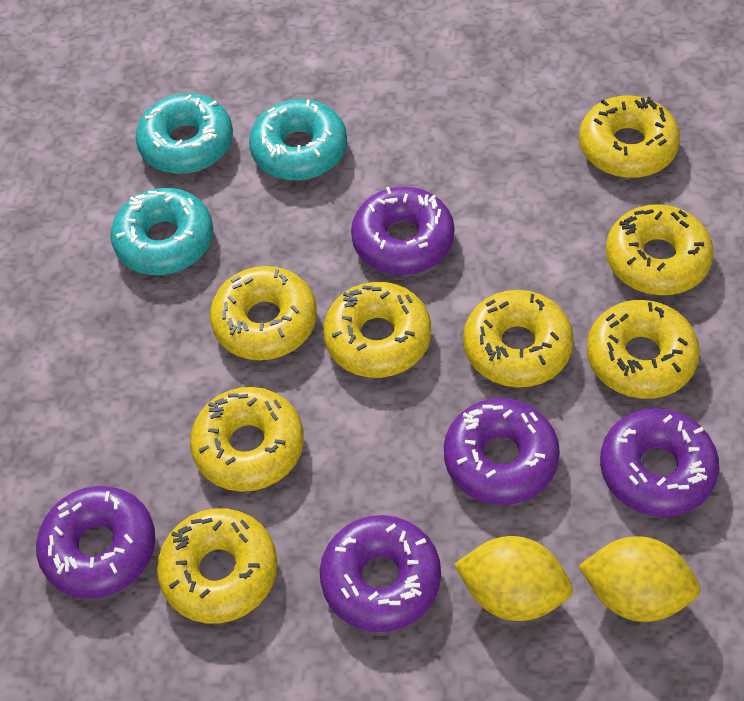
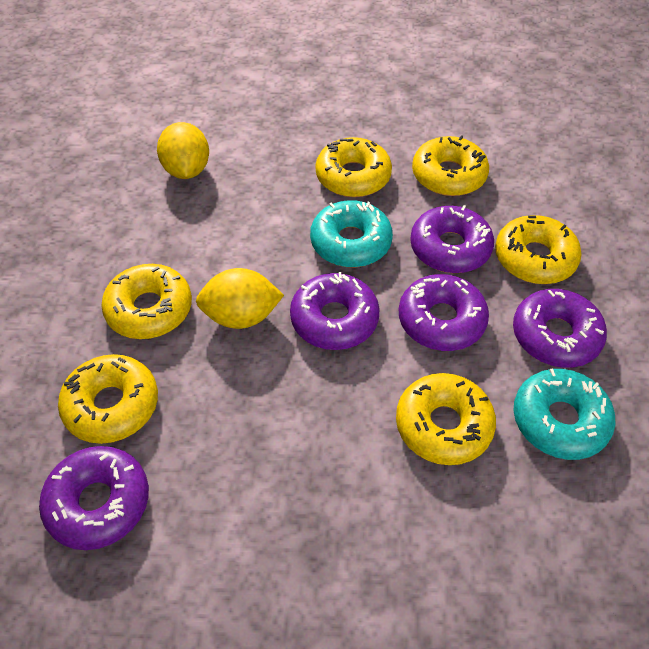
turquoise donut: [111,188,213,275] [135,93,233,174] [249,99,347,180] = 3 -> [310,200,393,267] [513,368,615,460] = 2
yellow donut: [157,508,277,624] [190,387,304,492] [210,266,317,360] [323,282,431,378] [463,290,574,387] [579,96,680,178] [587,300,700,399] [606,204,714,295] = 8 -> [58,354,158,444] [101,264,192,339] [315,137,392,197] [396,373,496,465] [412,135,489,196] [495,215,582,284] = 6

